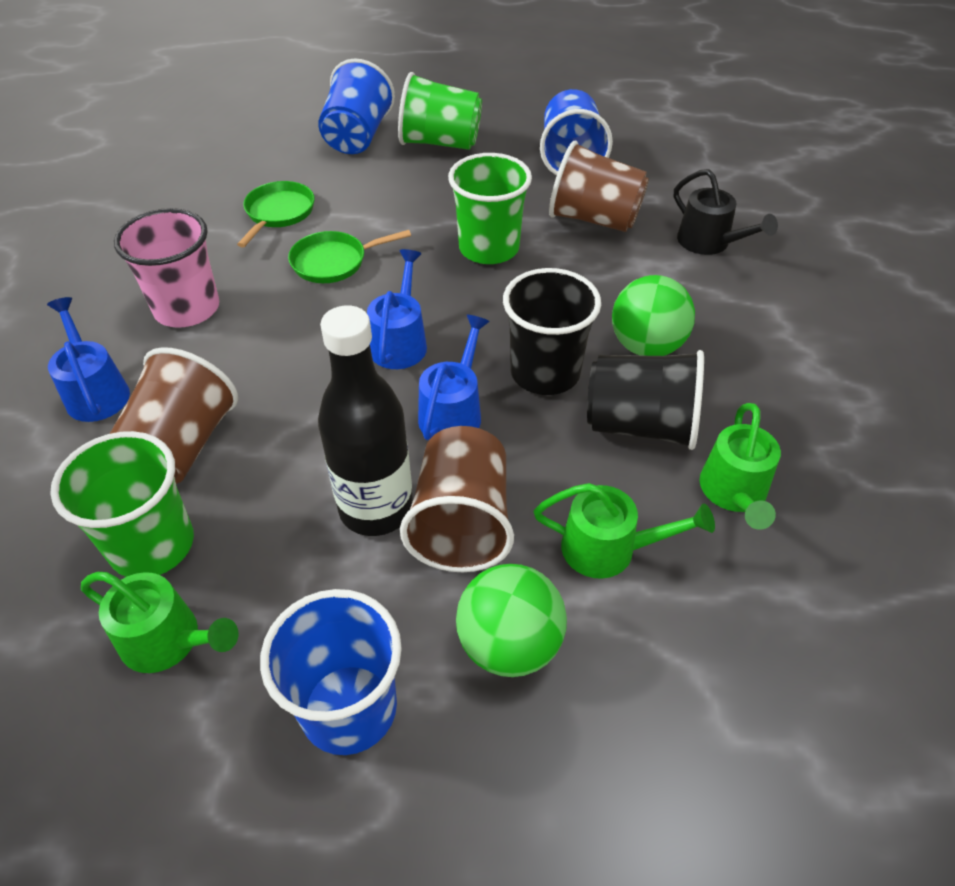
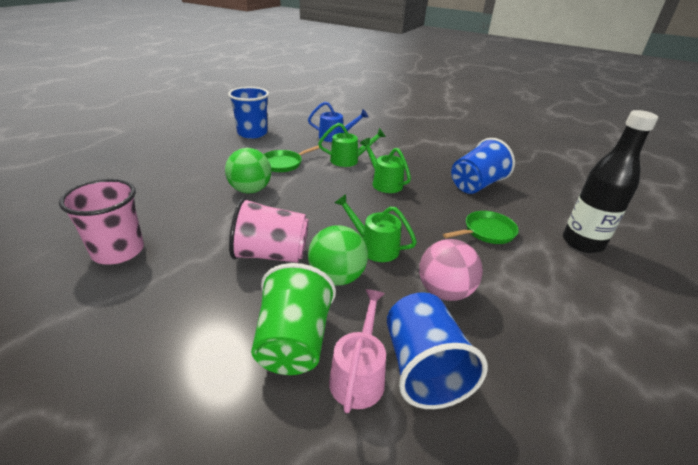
black cup: [503,268,601,395] [587,350,704,450] = 2 -> none = 0
black watering can: [674,169,778,255] = 1 -> none = 0
blue watering can: [47,297,130,422] [367,249,427,369] [418,315,490,440] = 3 -> [308,102,368,142] = 1
brown cup: [110,347,238,484] [400,426,514,572] [549,141,649,232] = 3 -> none = 0
green cup: [50,431,194,577] [398,72,482,150] [448,153,532,264] = 3 -> [251,263,336,375] = 1
pink ball: none = 0 -> [419,239,483,301] = 1
pink cup: [114,208,219,328] = 1 -> [59,179,144,265] [229,197,309,263] = 2
pink watering can: none = 0 -> [329,289,386,413] = 1

